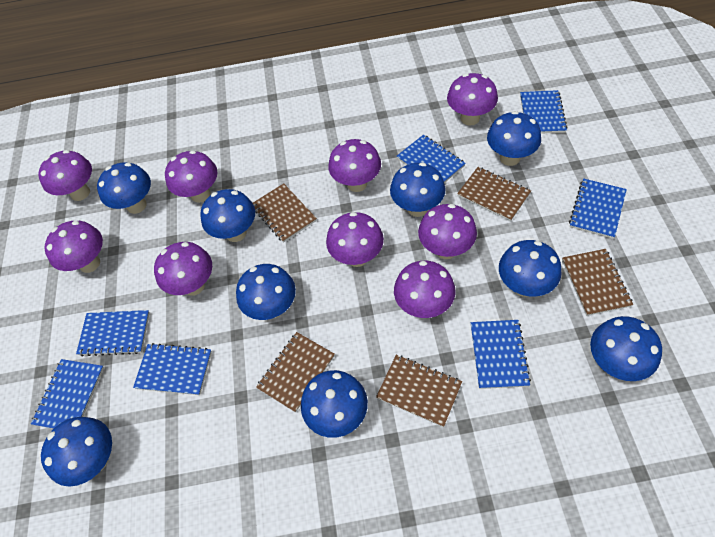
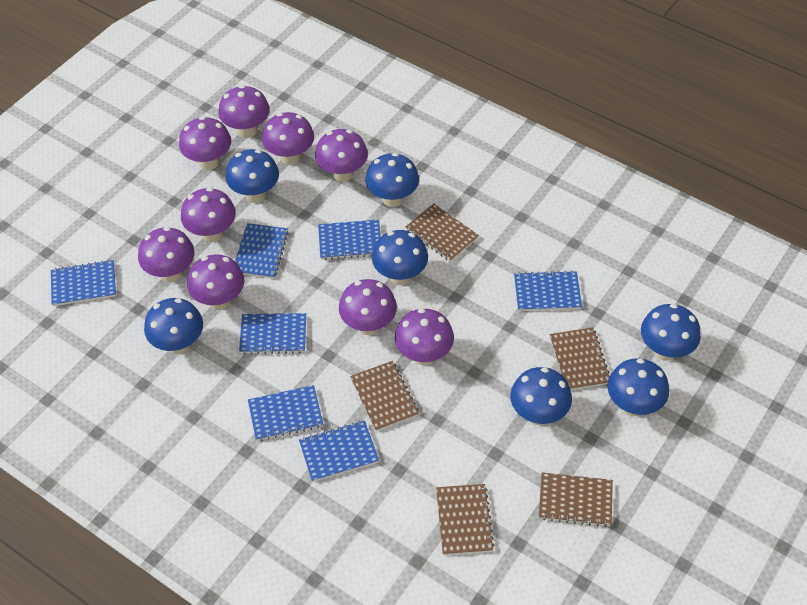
blue mushroom: [41,417,112,487] [97,162,151,214] [200,189,255,242] [236,264,296,320] [301,370,368,438] [390,162,446,217] [487,111,541,166] [499,240,562,297] [590,316,662,381] = 9 -> [144,298,203,354] [225,149,279,203] [365,153,419,207] [372,230,428,285] [510,367,572,425] [607,358,669,416] [641,304,701,361] = 7

